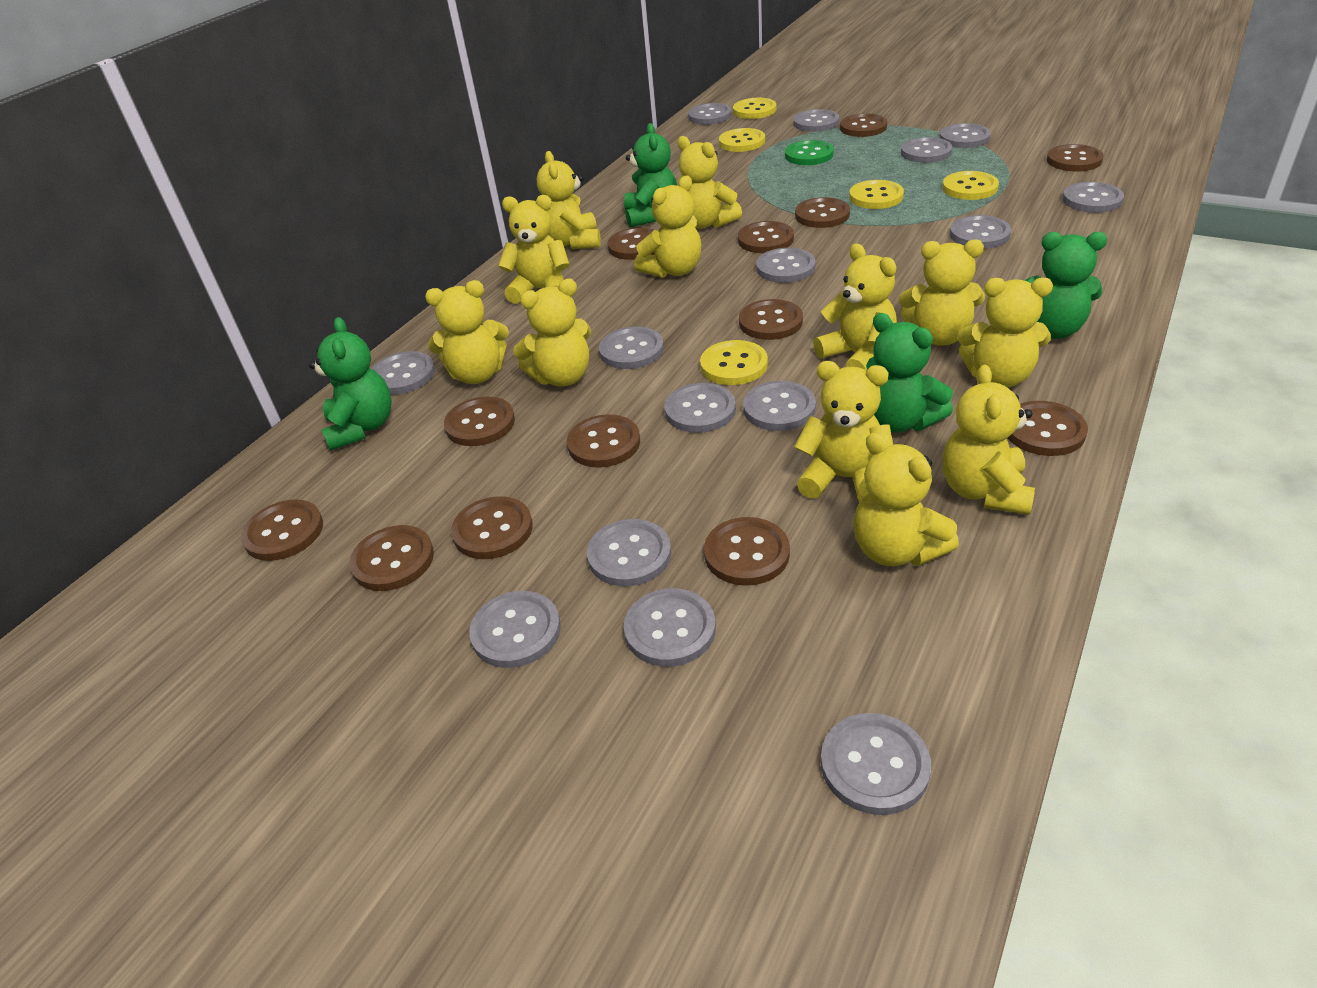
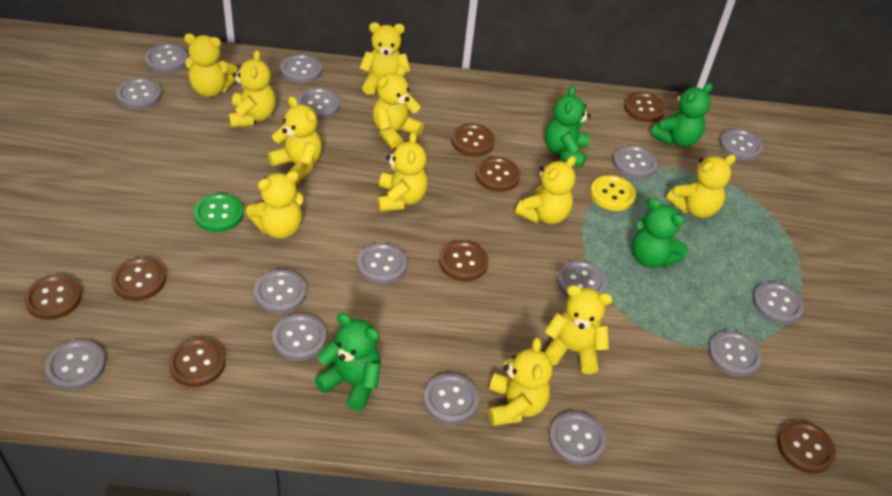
brown button: [241,499,323,561] [349,525,434,591] [444,397,515,446] [451,496,533,559] [567,414,640,468] [608,228,654,260] [704,517,790,586] [738,221,794,253] [739,299,803,340] [795,197,850,228] [840,113,887,137] [1008,401,1088,456] [1047,144,1104,171] = 13 -> [24,274,82,320] [111,257,166,301] [168,337,226,387] [439,240,488,281] [451,124,495,157] [475,157,520,192] [624,92,666,122] [777,421,836,474] = 8
yellow button: [700,340,768,385] [719,128,765,152] [733,98,776,119] [849,180,904,209] [942,171,999,200] = 5 -> [590,175,636,211] = 1
yellow teddy bear: [425,280,509,384] [498,195,570,304] [513,279,591,387] [537,151,601,249] [634,176,701,278] [677,136,742,229] [795,361,893,503] [813,244,897,370] [853,433,959,566] [899,239,985,346] [943,365,1035,515] [958,278,1053,387] = 12 -> [184,33,237,97] [229,50,276,128] [246,171,304,239] [268,96,322,184] [359,22,411,95] [373,66,424,149] [377,132,428,212] [489,338,553,426] [515,156,576,224] [544,285,613,374] [666,154,736,218] = 11

